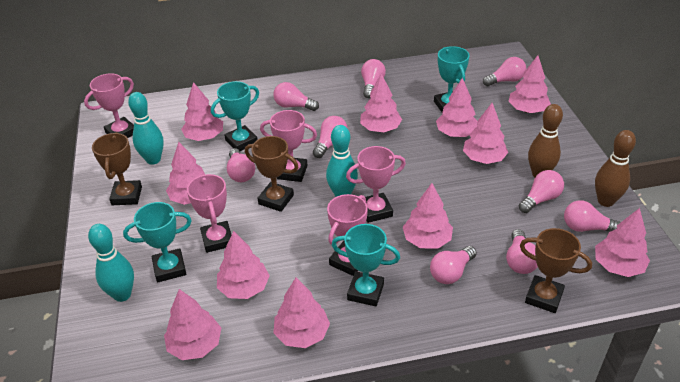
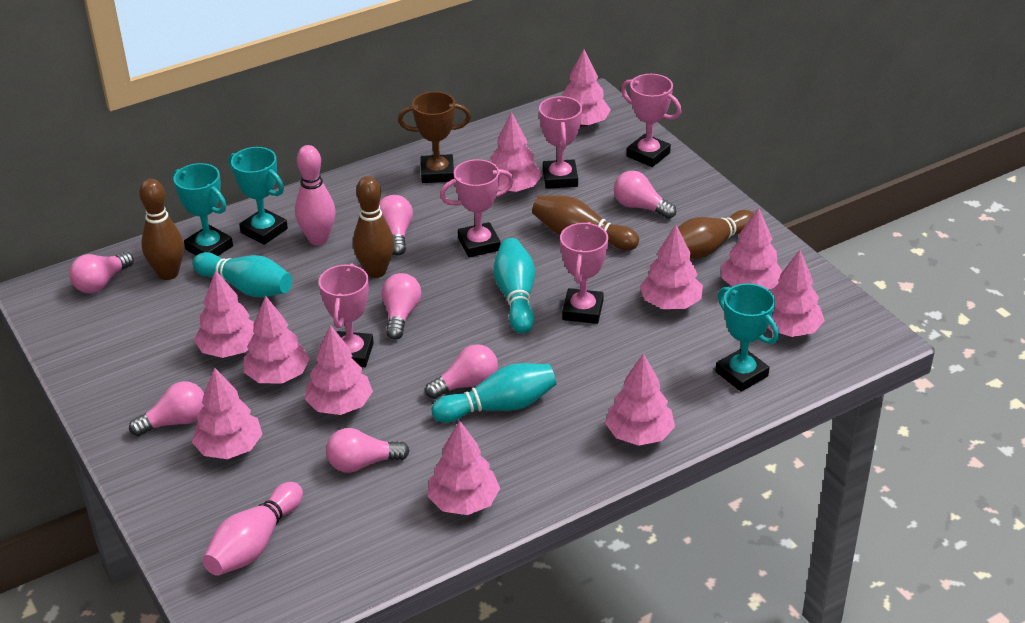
brown bowling pin: [528,104,563,177] [595,130,636,207] = 2 -> [139,179,184,280] [353,176,394,278] [532,195,639,251] [678,210,754,259] = 4
brown trophy: [92,132,142,205] [245,136,299,212] [520,228,592,313] = 3 -> [398,91,471,183] = 1
pink bowling pin: none = 0 -> [203,482,303,576] [295,145,336,245] = 2
pink light bulb: [227,148,255,182] [274,82,319,111] [313,116,348,158] [361,59,386,98] [430,246,477,284] [483,57,527,86] [506,229,538,274] [519,170,564,213] [564,201,621,232] = 9 -> [69,252,134,293] [129,381,204,436] [326,428,410,473] [379,195,413,255] [382,273,421,340] [425,344,498,399] [614,171,676,219] = 7
turquoise trophy: [123,202,192,282] [211,81,259,151] [332,224,400,306] [434,46,470,112] = 4 -> [173,163,233,256] [228,147,288,245] [715,283,779,392] = 3

